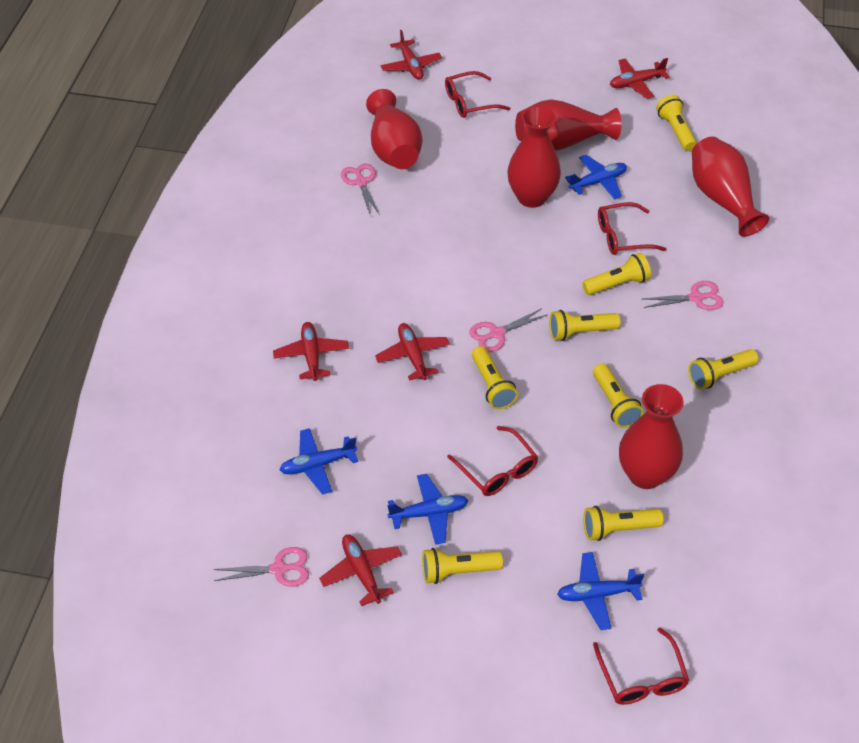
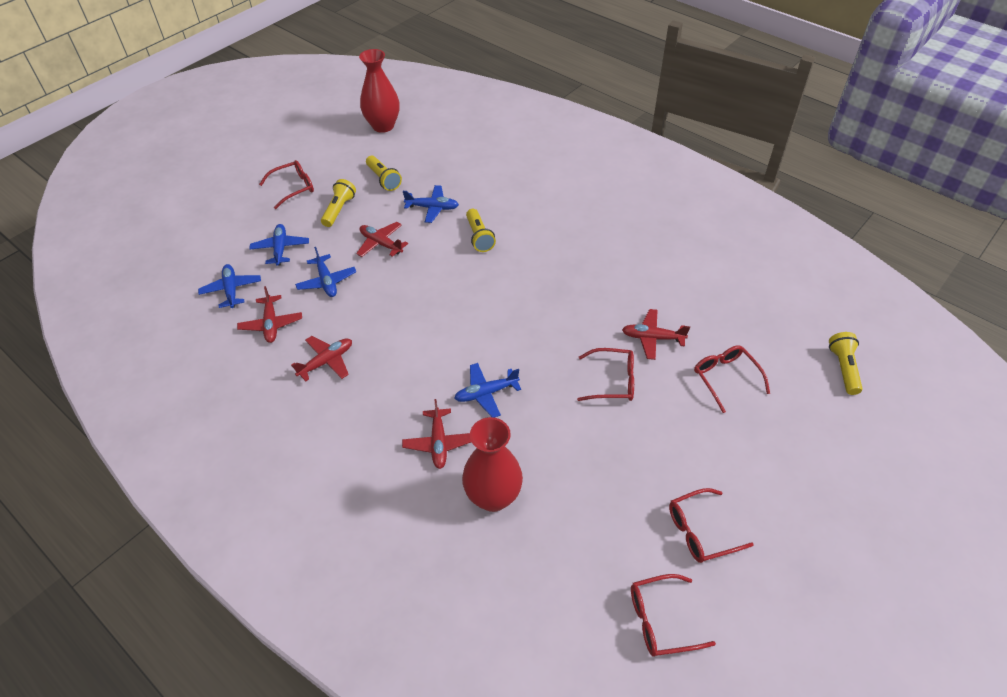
blue plane: [280,428,358,495] [387,474,468,545] [557,552,644,630] [565,155,627,200] = 4 -> [198,264,261,308] [249,224,309,266] [295,247,356,297] [403,185,459,223] [454,363,521,418] = 5
pink scissors: [214,547,309,587] [341,164,380,217] [469,308,548,352] [643,281,723,310] = 4 -> none = 0
red glasses: [445,71,510,118] [447,426,538,496] [593,628,689,705] [598,202,666,255] = 4 -> [259,160,314,209] [577,348,634,401] [631,574,716,657] [669,488,754,563] [694,345,770,413] = 5
red vase: [366,89,423,169] [507,106,561,208] [515,100,622,151] [619,384,684,489] [692,137,769,237] = 5 -> [359,49,400,133] [462,417,523,512] = 2
yellow flashlight: [422,548,503,584] [471,346,518,410] [549,310,621,341] [582,253,651,295] [583,506,664,541] [593,364,644,428] [656,95,697,151] [688,349,758,390] = 8 -> [321,179,356,227] [366,156,402,191] [466,209,496,252] [829,332,863,395] = 4

